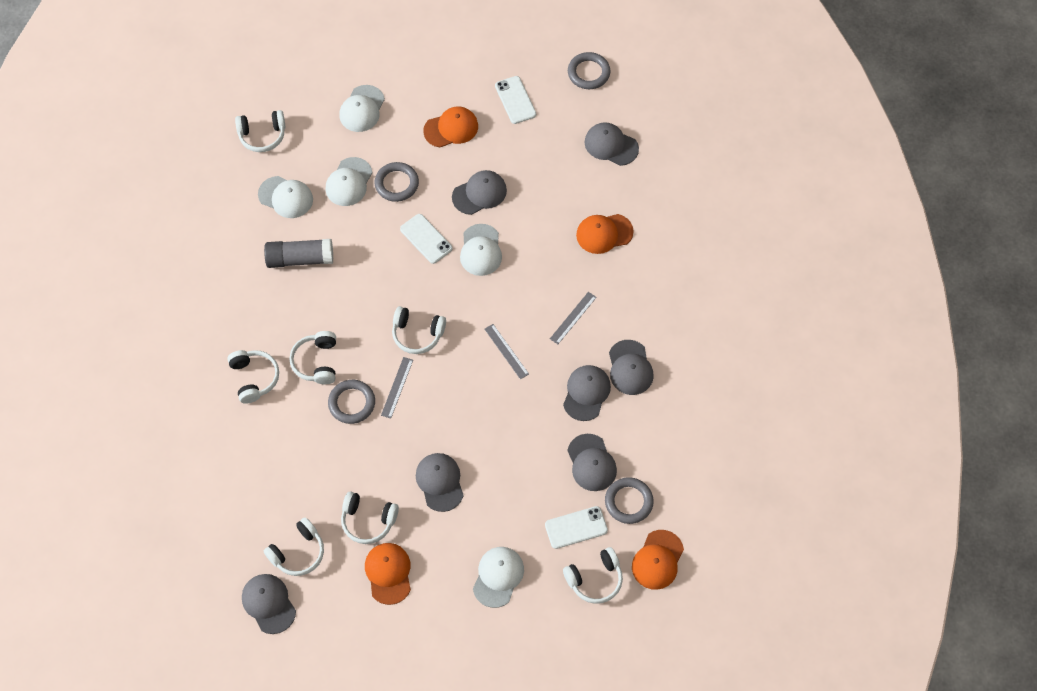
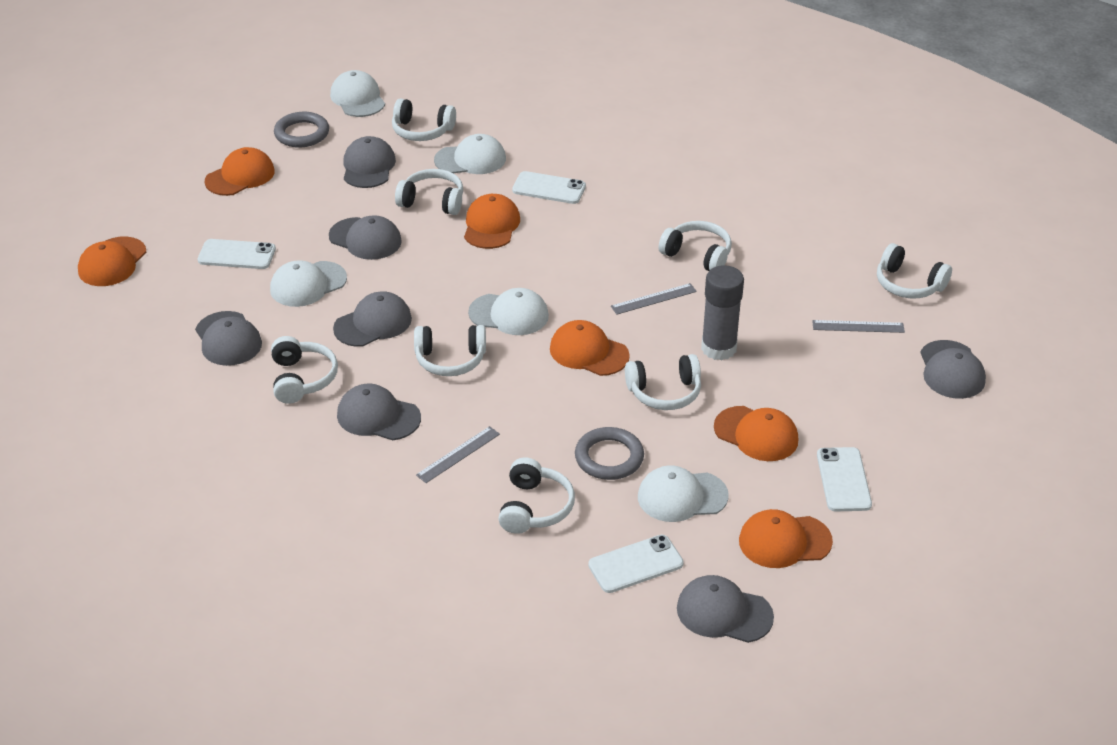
grey ring: [328,380,375,424] [374,162,419,202] [568,52,610,89] [605,477,654,524] = 4 -> [274,112,329,147] [575,427,644,480] = 2
orange cap: [365,543,411,605] [423,106,478,147] [576,214,634,254] [632,530,684,590] = 4 -> [78,236,146,286] [204,147,275,196] [464,194,520,249] [550,320,630,376] [714,406,798,461] [739,509,833,568] = 6
white headphones: [227,350,279,404] [235,110,285,152] [264,518,324,576] [289,331,336,384] [341,492,399,544] [392,306,446,354] [563,547,623,604] = 7 -> [271,336,338,404] [392,98,456,141] [395,169,463,215] [414,325,486,376] [498,457,575,534] [625,354,701,410] [658,221,732,271] [877,243,952,298] = 8
white phone: [400,214,453,264] [495,76,536,124] [545,506,608,549] = 3 -> [198,239,276,269] [512,171,586,204] [588,535,684,593] [817,447,872,511] = 4

